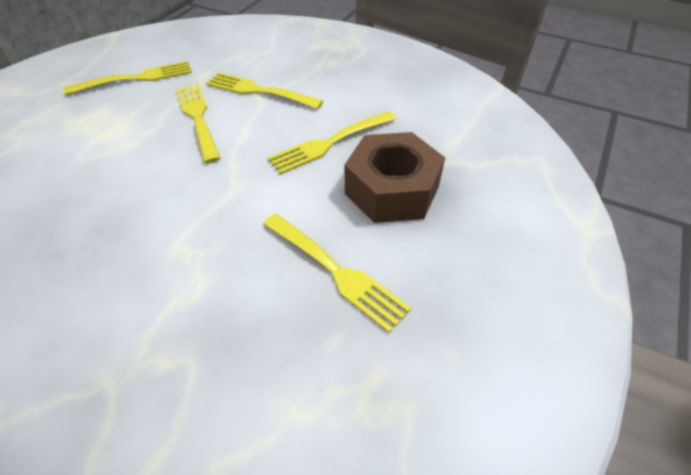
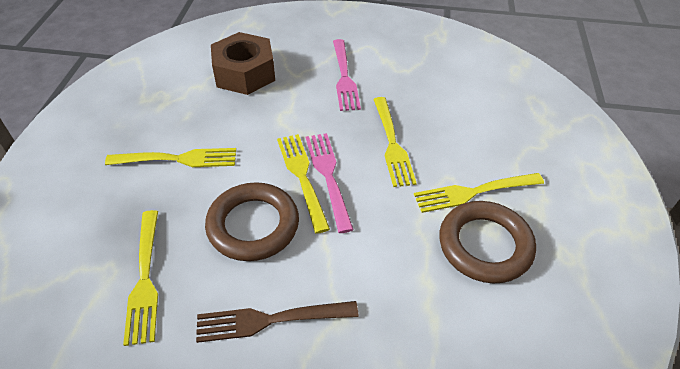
brown fork: none = 0 -> [196,301,359,343] = 1
brown ring: none = 0 -> [205,182,299,261] [439,201,536,284] = 2
pink fork: none = 0 -> [306,133,354,233] [333,39,361,111] = 2

